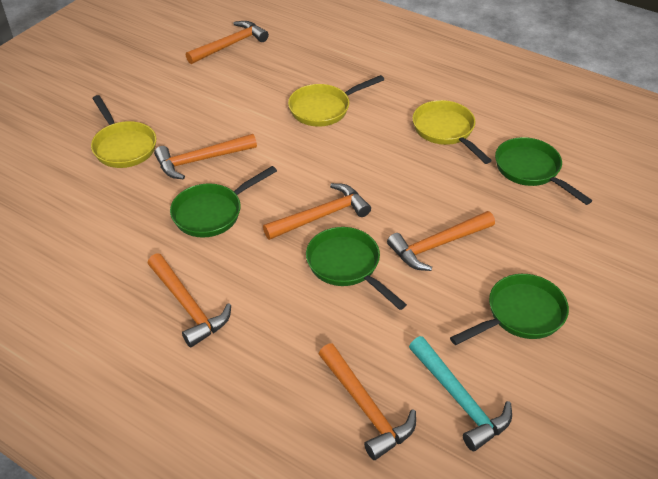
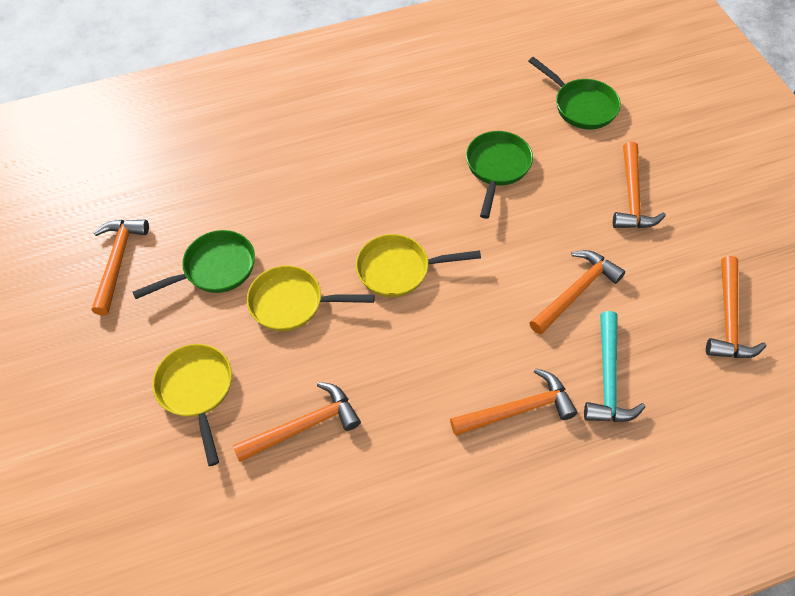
green pan: [170,166,277,238] [306,227,407,310] [450,274,569,345] [495,137,592,205] = 4 -> [133,230,255,299] [466,131,533,219] [528,57,621,129] = 3

